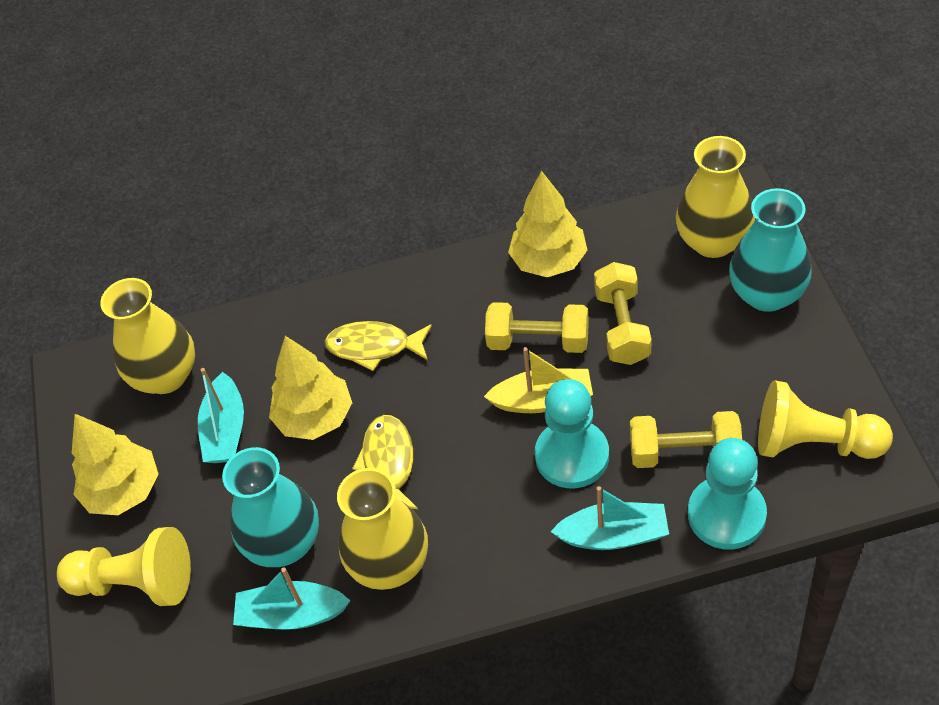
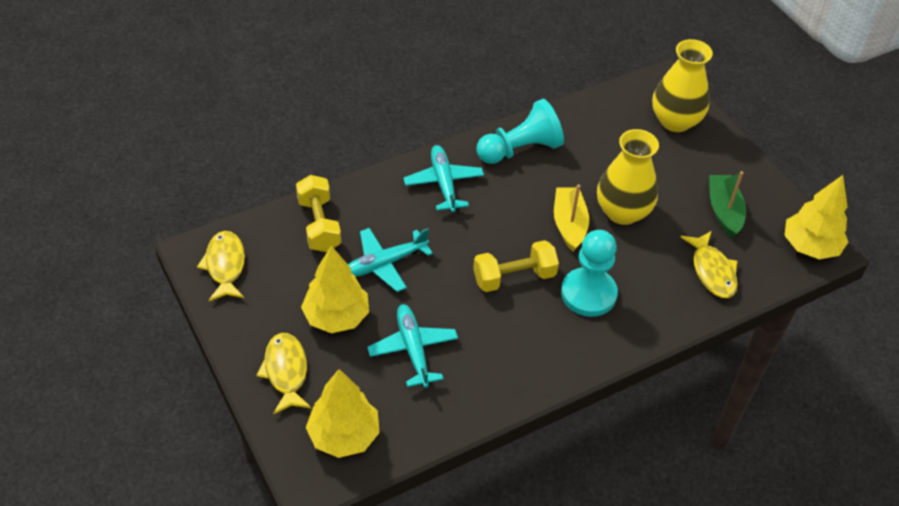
green boat: none = 0 -> [709,171,746,238] = 1
turquoise boat: [198,368,244,463] [233,568,350,629] [551,486,669,550] = 3 -> none = 0
turquoise plane: none = 0 -> [348,228,433,292] [367,304,458,388] [404,145,484,212] = 3
turquoise vase: [222,447,319,567] [729,188,812,312] = 2 -> none = 0
yellow dumbbell: [485,302,589,353] [594,262,651,365] [630,411,742,468] = 3 -> [296,175,341,252] [473,240,559,292] = 2
yellow fish: [324,321,432,371] [352,415,418,509] = 2 -> [197,231,245,301] [256,333,311,415] [680,231,738,298] = 3
yellow pawn: [57,527,191,606] [758,380,893,459] = 2 -> none = 0
yellow vase: [100,278,195,394] [337,468,428,590] [676,136,755,258] = 3 -> [597,129,659,225] [652,39,713,132] = 2

